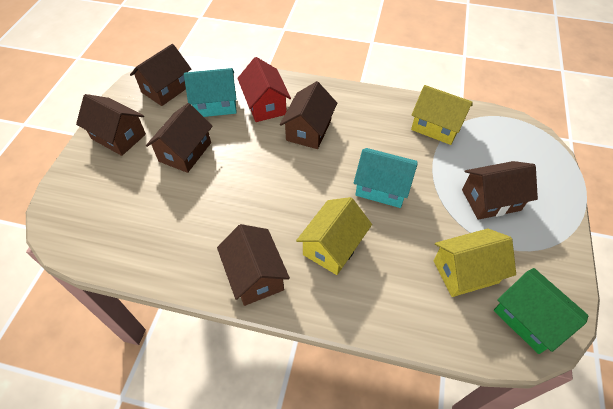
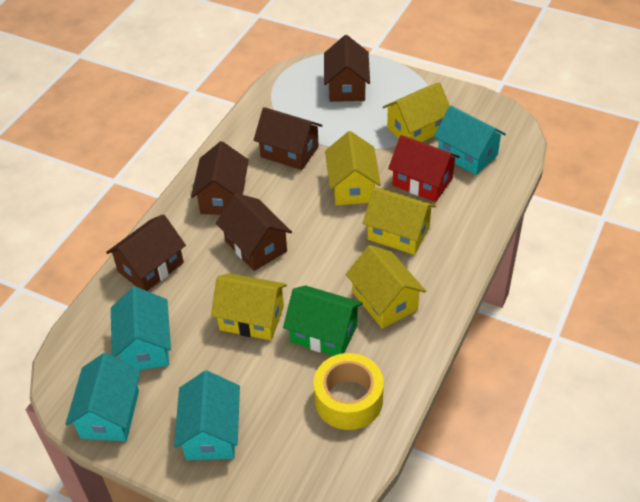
brown house: [76,94,146,156] [130,44,191,106] [146,103,213,173] [217,224,290,306] [280,81,337,149] [462,161,538,220] = 6 -> [106,214,186,291] [191,141,249,215] [216,193,292,271] [254,107,323,170] [324,35,370,102] = 5
turquoise house: [184,68,237,117] [354,148,418,208] = 2 -> [65,353,141,441] [111,286,171,370] [174,371,240,460] [434,106,506,175] = 4
yellow house: [296,197,372,275] [411,85,472,145] [434,229,516,297] = 3 -> [211,273,287,340] [325,131,381,205] [346,245,426,329] [363,188,436,255] [383,82,450,142] = 5
yellow tape: none = 0 -> [313,353,384,430] = 1

